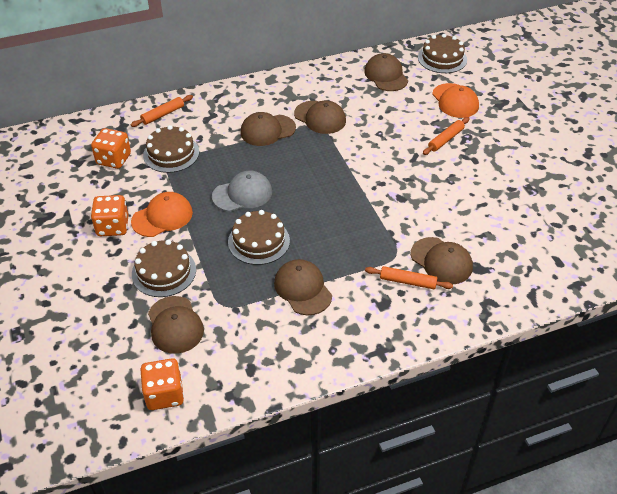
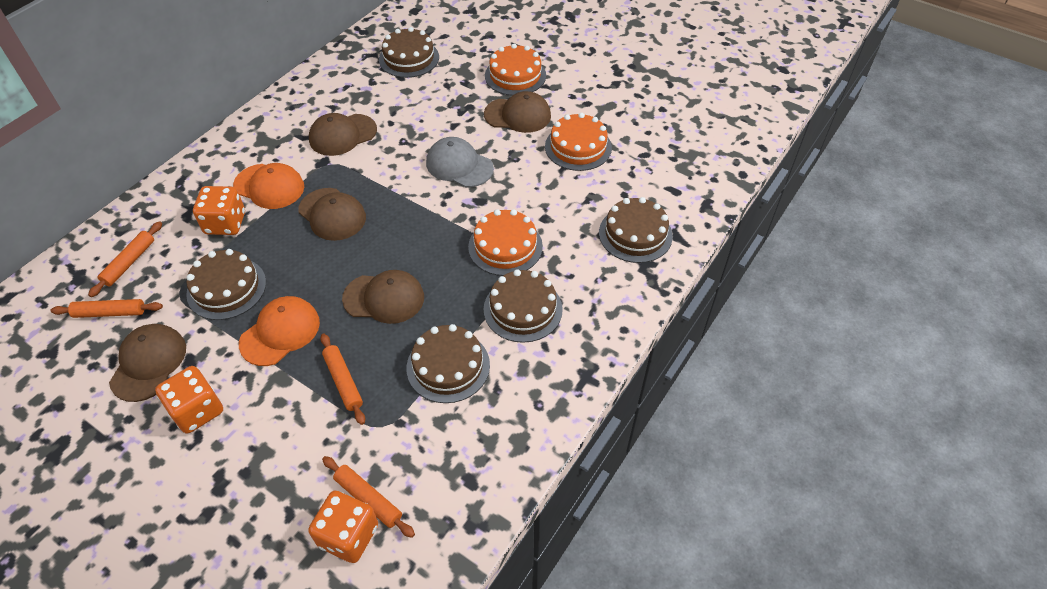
brown cake: [132,240,196,297] [143,125,199,173] [228,210,290,265] [418,34,467,73] = 4 -> [186,249,266,320] [379,27,439,78] [407,324,490,403] [484,269,563,343] [599,197,673,263] = 5
brown cap: [148,296,204,354] [240,112,296,146] [274,259,332,315] [294,101,346,134] [364,53,408,91] [411,237,473,284] = 6 -> [109,324,186,402] [298,188,366,241] [309,113,377,156] [342,270,424,324] [484,91,551,133] = 5
orange cake: none = 0 -> [468,209,543,276] [485,44,546,96] [545,113,612,171] = 3
orange rolling pin: [131,95,193,127] [365,266,453,289] [423,117,470,155] = 3 -> [50,299,163,318] [88,221,162,297] [320,333,365,425] [322,456,415,538] = 4

